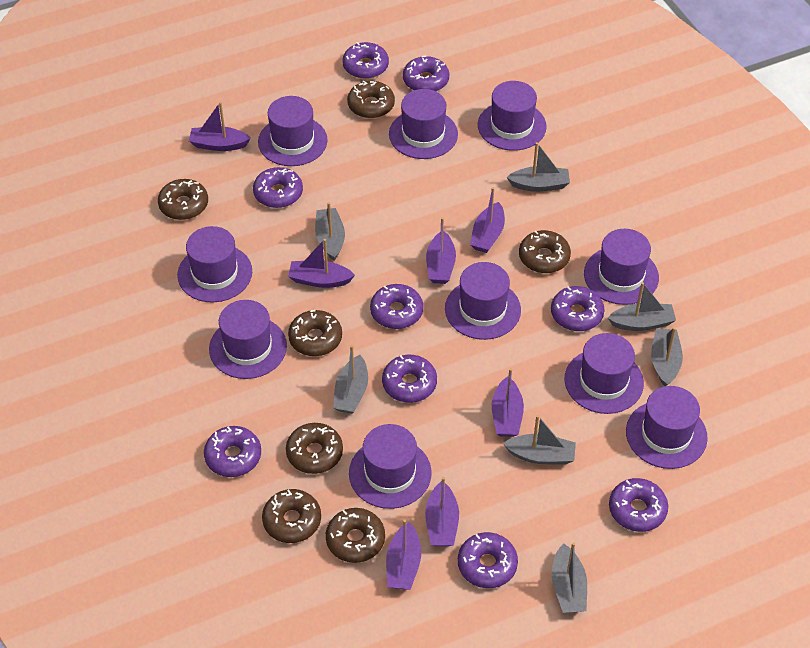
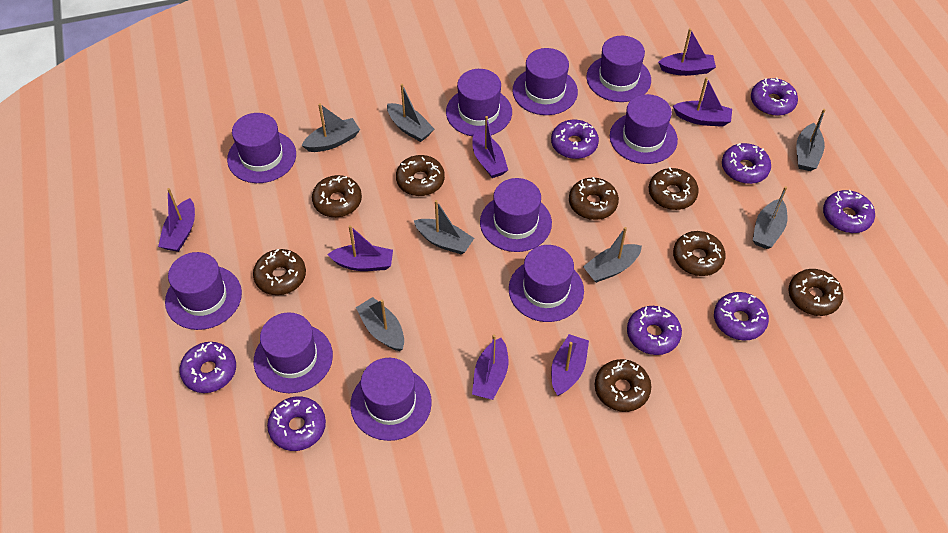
brown donut: [158,179,208,220] [262,489,321,543] [286,423,343,474] [288,310,342,356] [326,508,385,563] [347,81,395,118] [519,230,571,273] = 7 -> [253,249,306,295] [312,175,362,217] [396,155,445,196] [569,177,619,220] [595,359,652,412] [649,167,699,210] [673,231,726,276] [788,269,843,316] = 8
purple donut: [204,426,261,477] [253,167,303,208] [343,42,389,79] [370,284,423,329] [382,355,437,403] [403,55,449,91] [458,532,518,588] [551,286,605,331] [609,478,668,532] = 9 -> [179,342,236,393] [267,396,326,451] [551,120,599,159] [627,306,682,355] [714,292,769,341] [722,143,771,184] [751,78,798,116] [823,190,875,233] = 8

